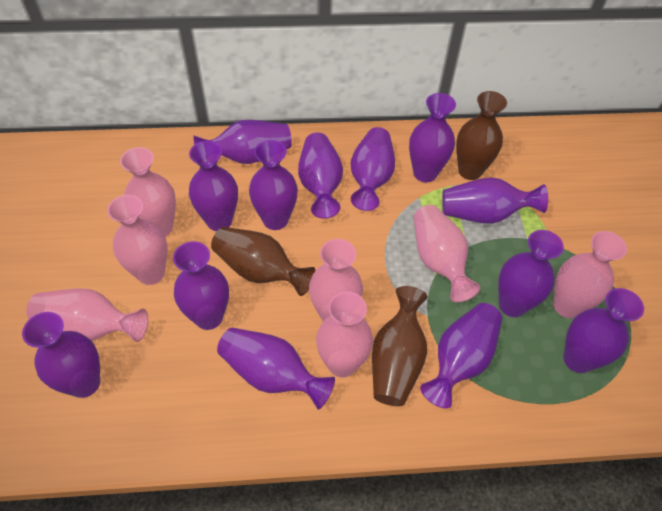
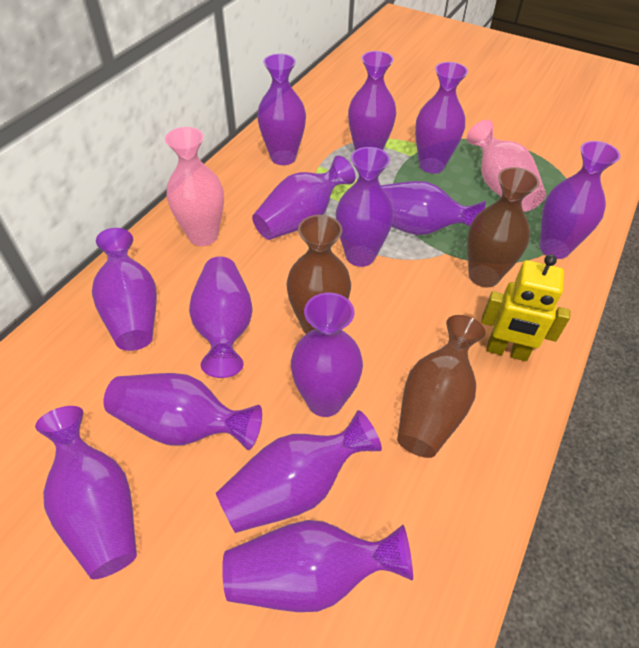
pink vase: [26,288,148,342] [107,195,167,285] [120,147,176,236] [309,239,363,321] [316,292,373,377] [414,205,480,302] [553,231,627,318] = 7 -> [165,127,224,246] [467,120,546,212] = 2
purple vase: [22,312,100,398] [173,241,229,330] [189,141,238,231] [193,120,292,164] [217,328,335,410] [249,140,298,230] [298,132,343,219] [351,127,395,211] [409,93,456,182] [420,303,502,408] [442,177,548,224] [498,230,564,317] [564,288,644,373] = 13 -> [35,406,137,580] [92,228,157,351] [103,373,262,450] [189,256,253,378] [216,410,382,533] [222,520,413,612] [252,156,355,240] [257,54,306,165] [291,292,363,417] [336,147,394,267] [348,51,396,150] [381,181,486,235] [415,62,468,174] [540,141,621,259] = 14
yellow robot: none = 0 -> [481,254,571,361] = 1

